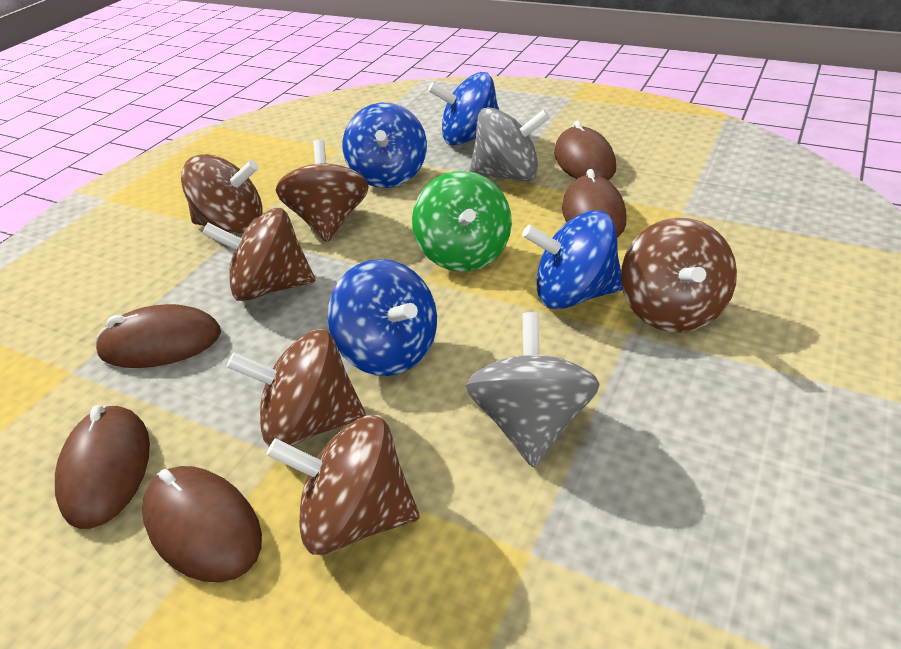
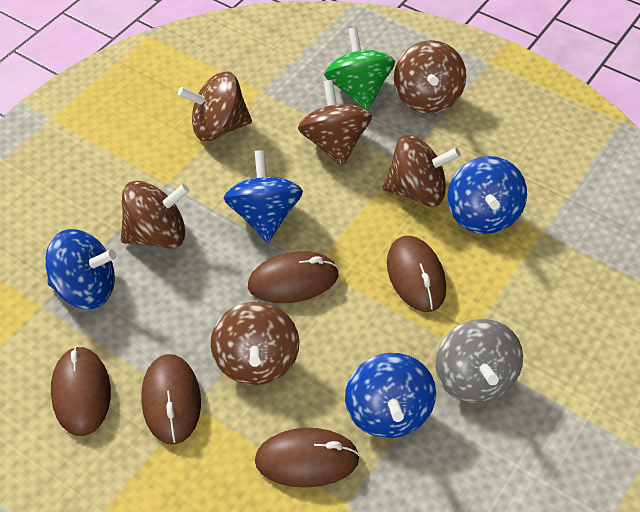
grey spinning top: [466,312,600,468] [469,107,550,181] = 2 -> [436,319,523,403] = 1

